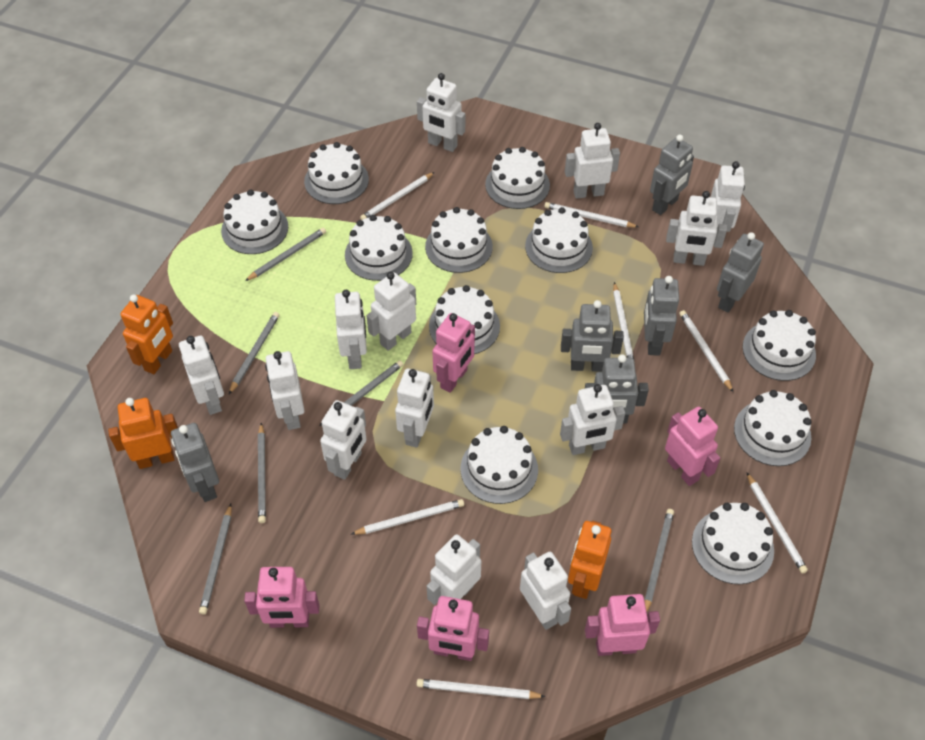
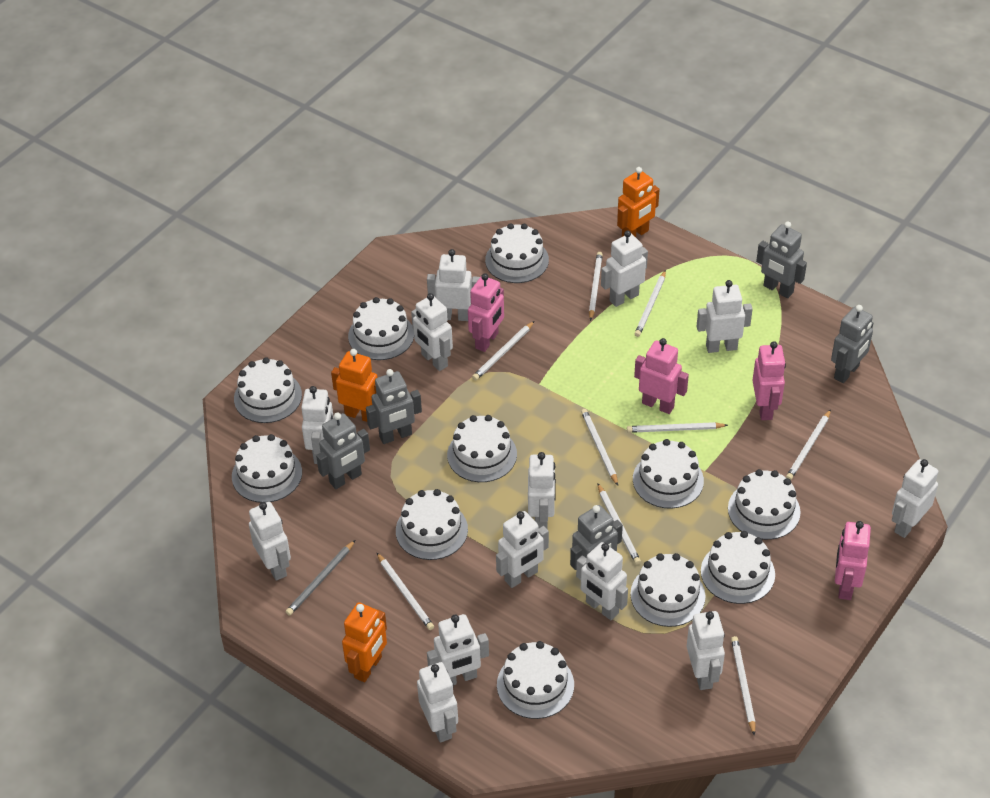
grey pencil: [199,504,232,614] [229,312,280,394] [245,228,326,281] [258,423,266,523] [319,360,403,426] [644,509,674,611] = 6 -> [286,540,355,616] = 1
grey robot: [171,423,219,502] [561,300,624,372] [585,354,649,423] [644,276,679,356] [650,135,694,215] [717,232,764,313] = 6 -> [316,412,370,489] [366,369,422,444] [570,505,623,570] [756,222,807,298] [831,305,873,383] = 5
pink robot: [244,567,320,628] [417,596,489,661] [432,313,475,393] [585,594,660,656] [665,407,720,486] = 5 -> [468,273,504,352] [634,338,689,414] [752,341,786,420] [835,521,871,600] = 4
white pencil: [351,499,464,535] [360,172,435,220] [416,679,546,699] [544,202,639,227] [613,282,634,359] [680,310,733,392] [746,472,808,574] = 7 -> [377,553,434,630] [472,321,534,380] [581,409,618,486] [589,252,603,321] [597,483,641,565] [627,422,728,433] [634,270,666,337] [731,636,755,736] [786,410,831,480] = 9

